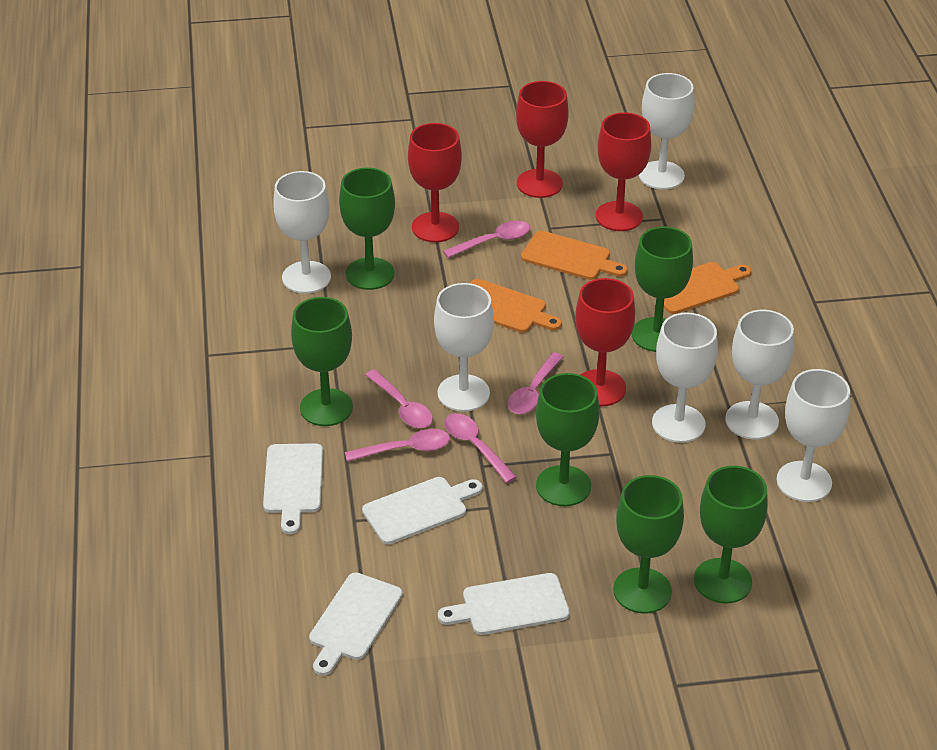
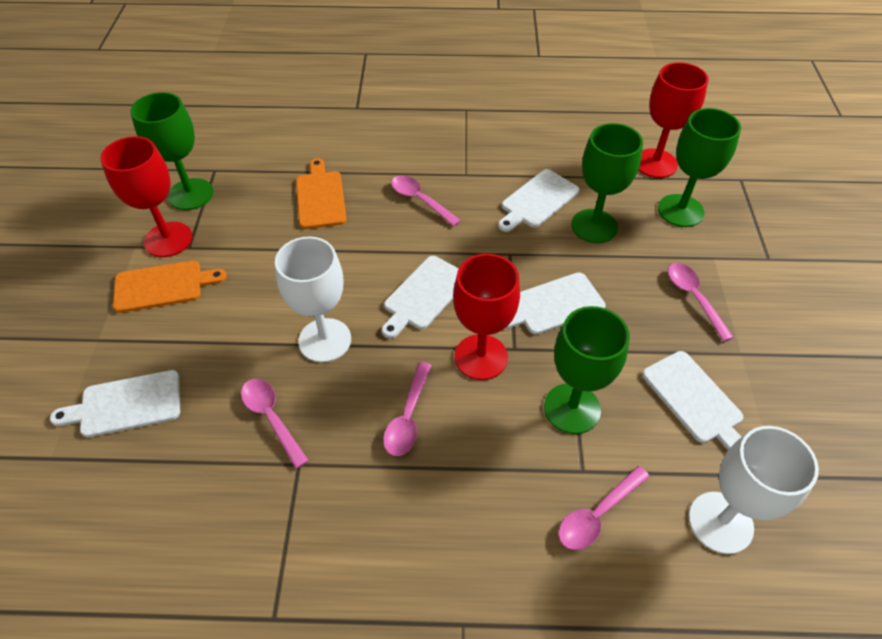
green goblet: [291,297,353,426] [339,168,395,290] [536,373,599,506] [613,475,684,613] [632,227,693,352] [694,466,768,603] = 6 -> [130,92,214,210] [544,306,630,434] [571,123,643,243] [658,108,741,227] = 4
orange cutting board: [470,279,562,333] [521,231,628,280] [664,262,751,314] = 3 -> [113,260,227,313] [296,158,347,229] = 2
red goblet: [408,123,462,242] [516,81,569,198] [575,278,635,406] [596,112,651,231] = 4 -> [100,136,192,257] [453,254,520,380] [639,62,709,178] = 3
white cutting board: [263,443,323,534] [309,573,403,676] [362,477,482,544] [438,573,570,635] = 4 -> [50,370,180,437] [381,256,459,339] [498,169,579,232] [503,272,605,335] [642,351,743,450] = 5
white goblet: [273,171,331,294] [434,283,494,412] [639,73,694,189] [652,312,718,443] [725,310,794,439] [776,369,850,502] = 6 -> [275,237,351,363] [689,426,819,554] = 2

